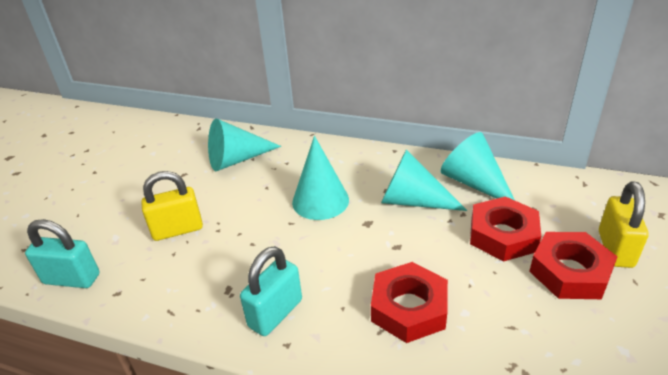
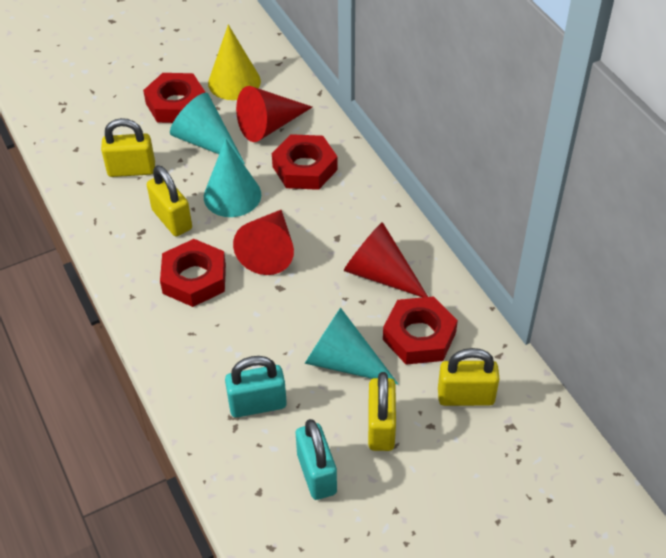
red cone: none = 0 -> [233,210,294,275] [236,86,312,142] [344,222,428,297] = 3
red nut: [371,262,448,343] [470,196,541,262] [529,232,618,299] = 3 -> [143,73,205,123] [160,239,226,307] [272,134,338,190] [383,296,458,365] = 4
turquoise cone: [208,119,281,171] [292,136,349,220] [381,150,467,211] [440,132,514,200] = 4 -> [170,93,245,164] [204,139,261,217] [305,308,398,384] = 3
yellow cone: none = 0 -> [208,25,261,100] = 1
yellow padlock: [141,171,203,241] [599,181,649,268] = 2 -> [101,118,155,177] [147,165,192,237] [368,372,396,451] [438,348,499,406] = 4

